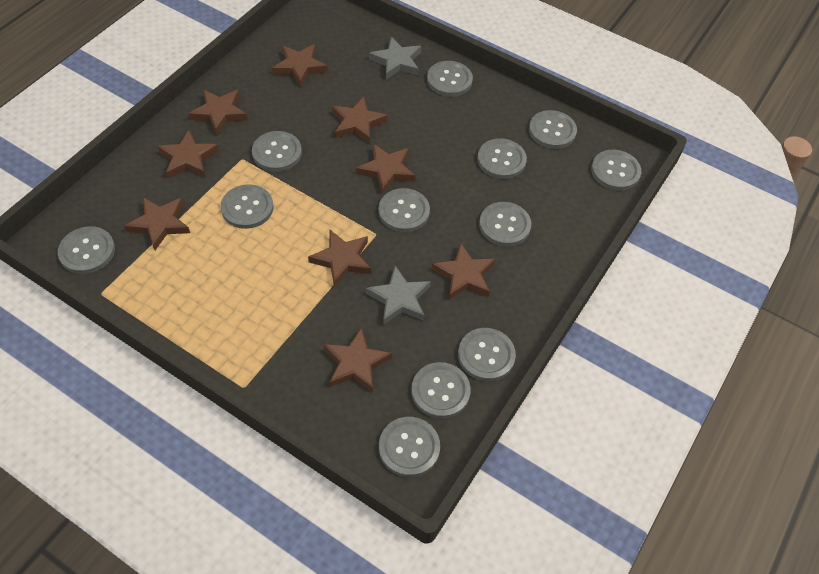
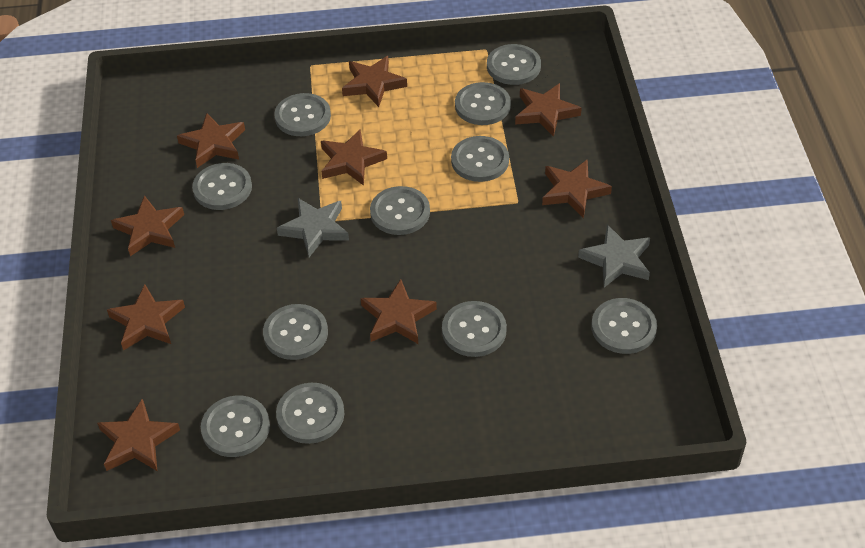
grey button: [58,226,115,274] [221,184,273,229] [252,131,302,172] [378,188,430,232] [379,417,440,477] [411,362,471,419] [427,61,473,97] [458,328,516,381] [477,138,527,179] [479,202,531,246] [529,110,577,149] [591,150,641,191] = 12 -> [192,163,252,210] [201,396,270,457] [263,304,328,360] [274,93,331,136] [276,383,344,444] [370,186,430,235] [442,301,507,357] [451,136,509,182] [455,82,511,125] [487,44,541,85] [591,298,657,354] = 11

